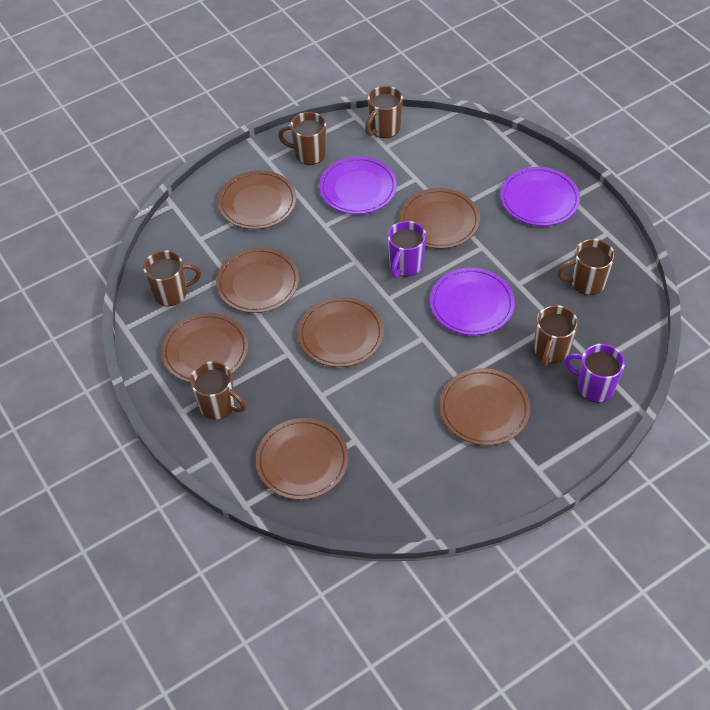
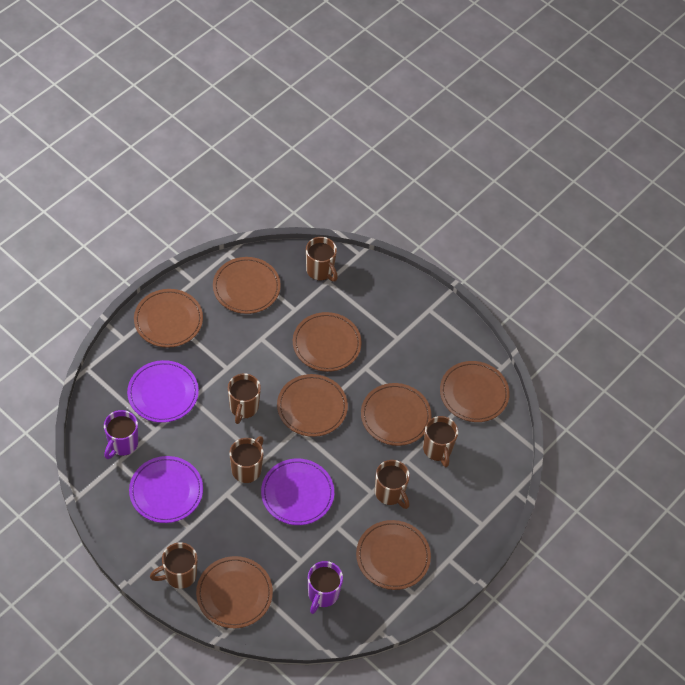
brown plate: [161,313,248,383] [216,247,299,313] [218,170,296,229] [256,418,349,500] [298,297,384,367] [400,188,480,249] [439,368,530,446] = 7 -> [134,289,203,348] [196,556,273,628] [213,257,281,314] [277,374,348,437] [293,312,362,372] [356,520,431,590] [361,383,432,446] [440,361,510,422] = 8

